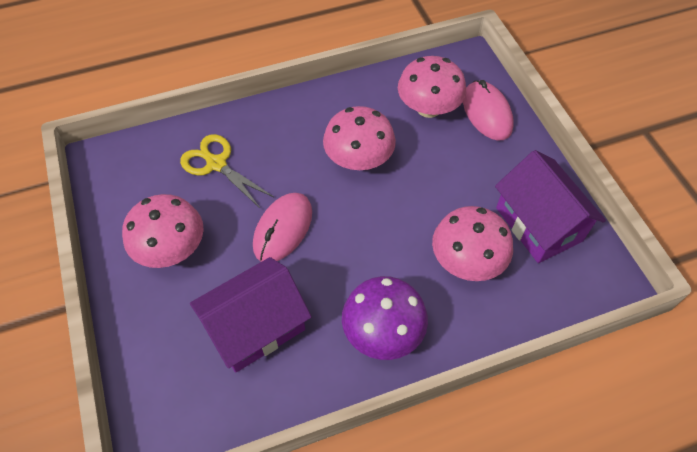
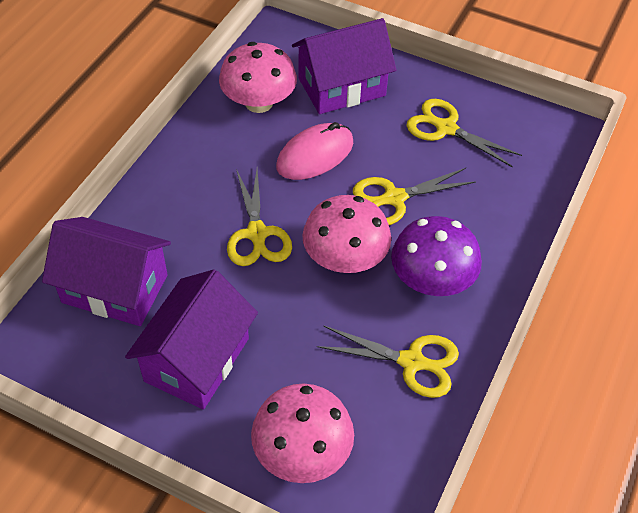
pink mouse: [253,193,312,262] [463,80,514,141] = 2 -> [276,122,353,180] = 1
pink mushroom: [122,194,204,268] [323,106,396,170] [398,56,466,118] [432,206,513,281] = 4 -> [219,42,297,113] [251,384,354,483] [302,195,391,273] = 3
purple house: [190,257,312,373] [495,150,606,263] = 2 -> [42,217,171,326] [125,269,258,410] [292,18,396,114] = 3
yellow scissors: [180,134,274,208] = 1 -> [227,169,292,266] [317,326,459,398] [353,168,476,225] [406,99,522,168] = 4

